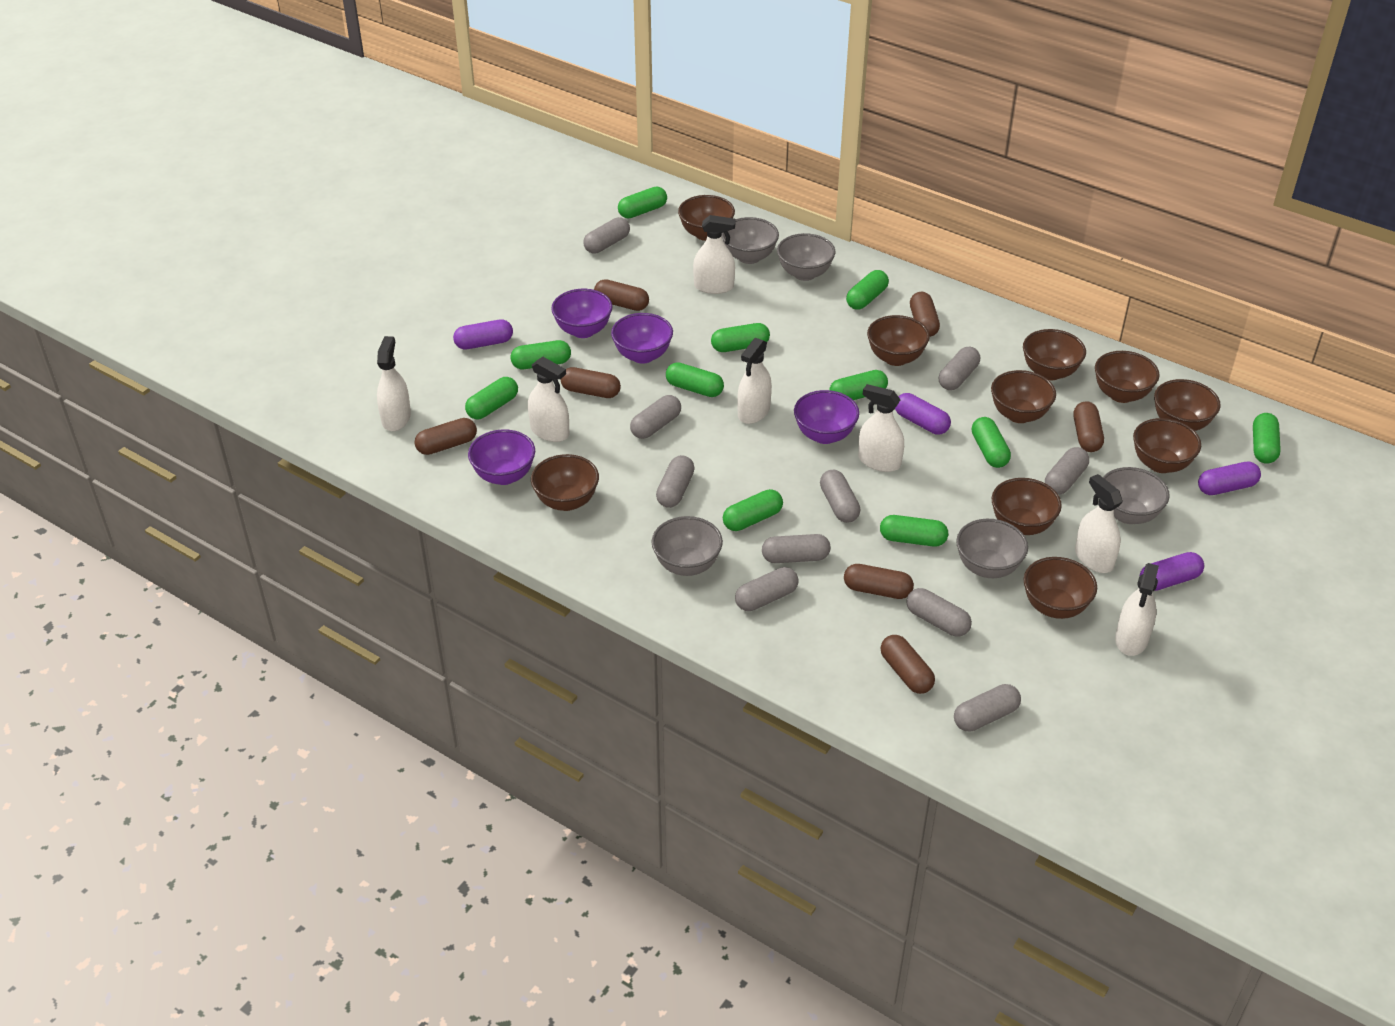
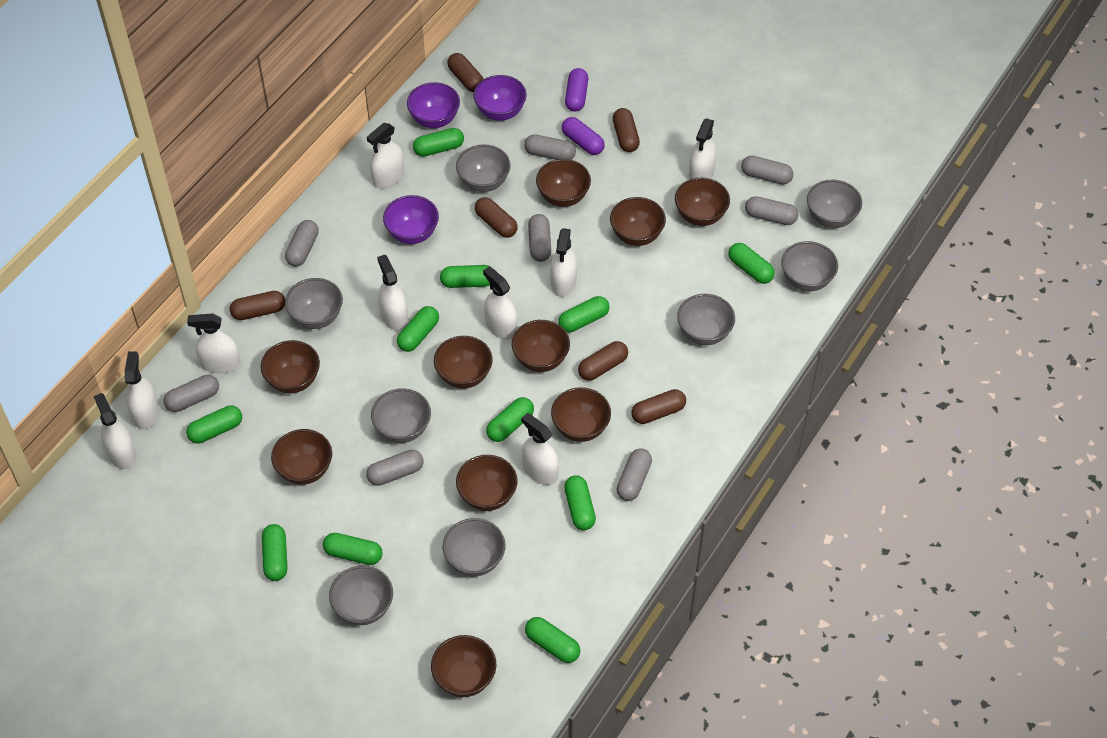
brown capsule: [414,418,477,455] [560,367,621,398] [594,279,649,311] [844,564,914,599] [881,635,935,694] [910,292,940,337] [1073,401,1104,452] = 7 -> [230,291,285,320] [447,53,484,92] [475,197,518,238] [578,341,628,381] [613,108,640,152] [631,389,686,424] = 6
grey bowl: [652,516,723,576] [722,217,779,264] [777,233,835,281] [956,519,1028,578] [1103,467,1170,524] = 5 -> [285,278,343,329] [329,565,393,625] [371,388,431,443] [443,518,505,576] [456,144,511,192] [677,294,735,345] [781,241,838,291] [807,180,862,228] = 8
grey capsule: [583,217,630,253] [630,395,681,439] [656,455,695,508] [735,567,799,611] [762,534,830,563] [820,470,860,523] [907,588,972,637] [939,347,980,390] [954,684,1021,732] [1045,447,1089,495] = 10 -> [164,375,219,412] [285,220,319,267] [366,450,424,486] [524,134,576,160] [528,214,551,262] [617,448,652,501] [741,156,793,185] [745,196,798,225] = 8
purple bowl: [468,429,535,485] [551,289,612,338] [611,313,673,364] [794,390,859,444] = 4 -> [383,195,439,244] [407,82,460,128] [474,75,527,121] = 3
purple capsule: [453,319,513,349] [895,393,951,435] [1139,552,1204,591] [1198,461,1261,495] = 4 -> [562,117,605,155] [565,68,588,112] = 2
white spray bottle: [377,336,411,431] [528,357,569,442] [693,215,736,294] [737,338,772,424] [858,384,904,472] [1075,474,1123,573] [1115,563,1159,656] = 7 -> [94,393,136,469] [124,351,159,429] [187,313,240,374] [367,123,404,188] [377,255,408,331] [483,266,518,340] [521,413,559,485] [550,228,577,297] [689,119,717,179] = 9

